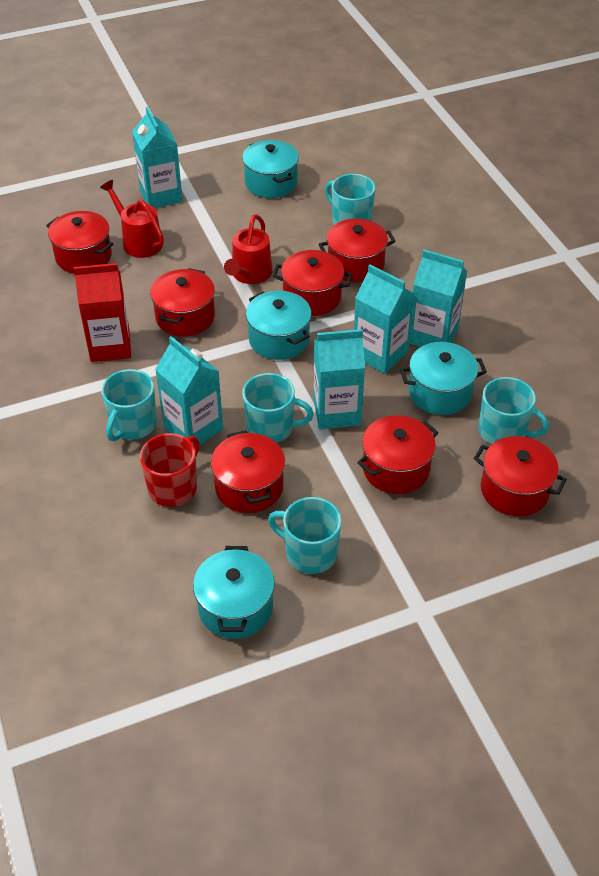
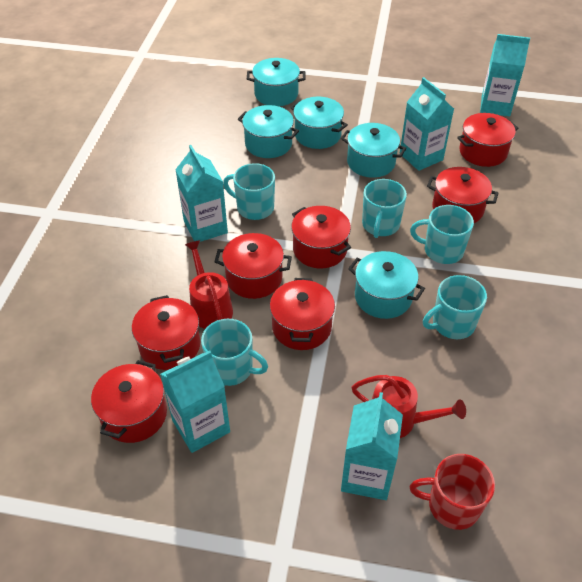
red carton: [74,263,131,362] = 1 -> none = 0
turquoise pot: [193,546,275,639] [242,140,299,198] [246,291,312,360] [400,342,487,415] = 4 -> [238,105,299,158] [247,58,305,106] [290,97,348,149] [341,123,406,178] [348,251,425,319] = 5

